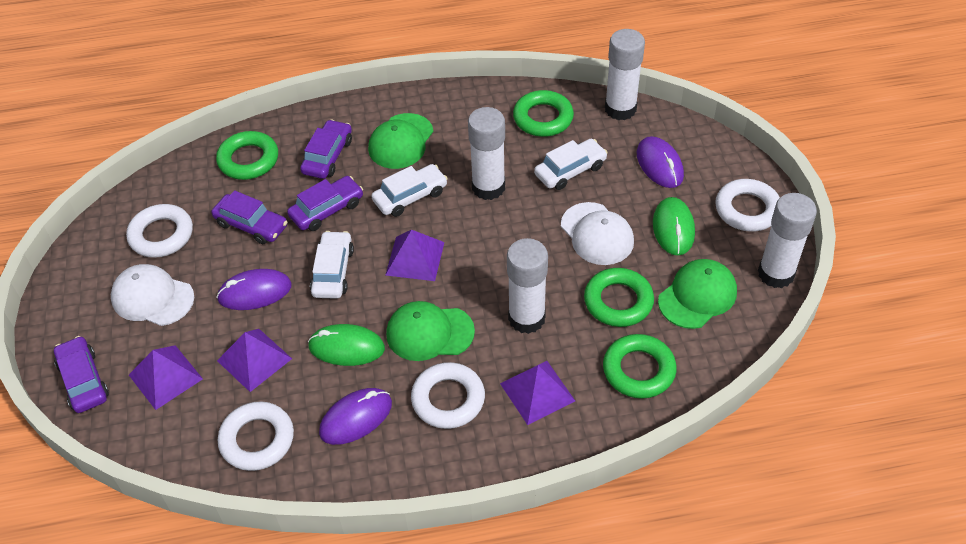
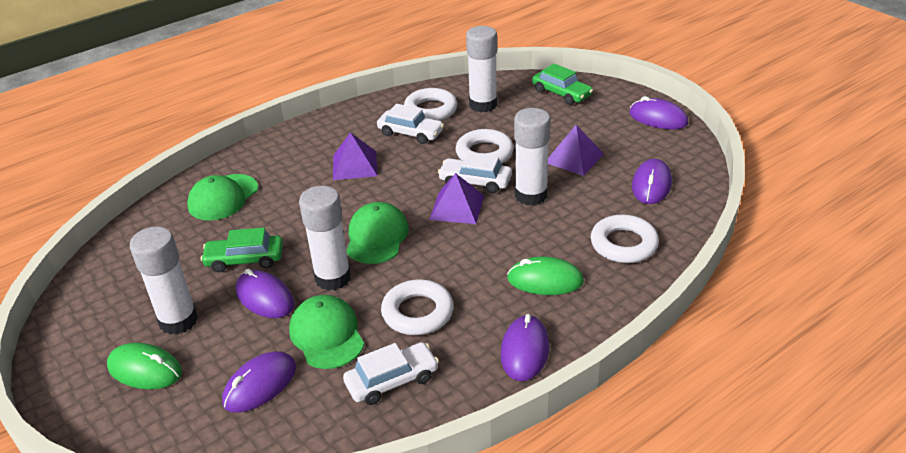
green car: none = 0 -> [201,227,283,272] [532,64,593,105] = 2
green ring: [216,131,278,180] [513,90,574,137] [584,268,654,327] [603,334,677,399] = 4 -> none = 0
purple car: [54,336,109,413] [212,190,287,244] [287,176,363,231] [300,119,352,179] = 4 -> none = 0
purple mouse: [216,269,292,310] [319,388,392,445] [637,136,684,188] = 3 -> [222,351,296,413] [236,269,294,318] [500,314,549,381] [629,96,688,129] [632,159,672,204] = 5
purple pyramid: [129,345,203,410] [217,329,292,392] [385,230,445,281] [500,361,575,425] = 4 -> [333,132,378,180] [429,173,484,224] [548,125,604,176] = 3
white cap: [111,264,194,326] [561,202,634,265] = 2 -> none = 0

